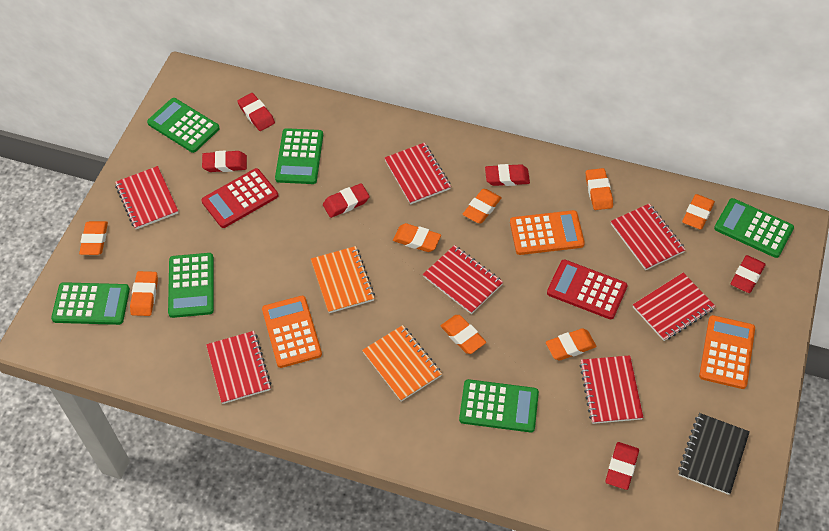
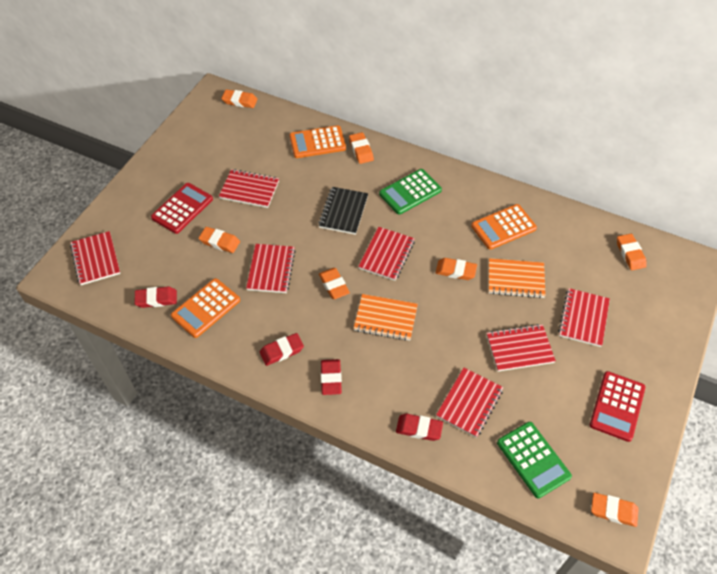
green calculator: [51,282,130,325] [147,98,220,153] [168,253,214,318] [275,128,323,184] [459,379,539,432] [714,198,794,258] = 6 -> [379,169,442,215] [497,422,572,498] = 2
orange eraser: [79,221,108,255] [130,271,158,316] [393,223,441,252] [441,315,486,354] [463,189,502,223] [546,328,596,360] [586,168,613,210] [682,194,715,229] = 8 -> [199,227,240,253] [221,89,257,108] [319,268,350,299] [349,132,374,164] [436,258,477,280] [591,493,639,527] [617,234,647,270] = 7
red eraser: [202,150,247,172] [237,93,275,131] [323,183,370,218] [485,164,530,186] [605,442,639,490] [731,255,766,293] = 6 -> [134,286,177,308] [260,333,304,366] [321,359,342,395] [396,414,443,441] = 4

